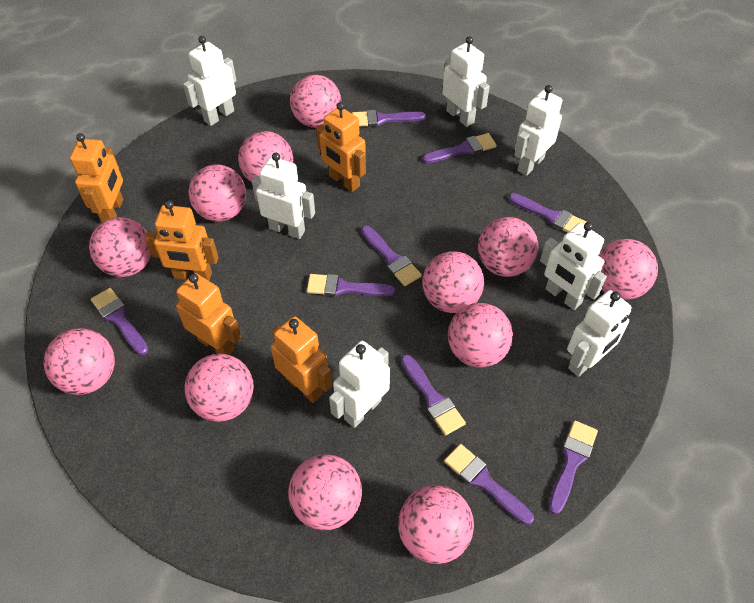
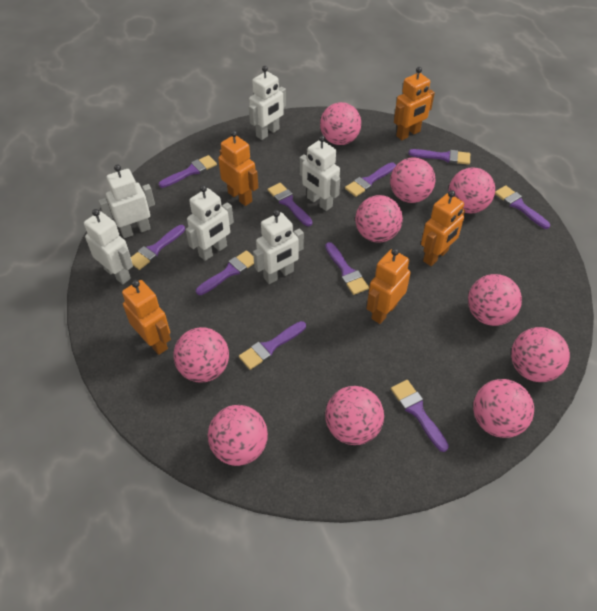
pink ball: [43,328,115,395] [89,217,151,277] [185,354,254,422] [189,164,246,222] [238,131,293,182] [288,454,362,530] [290,75,341,128] [398,485,474,564] [422,251,484,313] [448,303,513,368] [478,217,538,277] [598,239,658,300] = 12 -> [173,327,229,383] [208,405,268,466] [320,102,361,145] [325,386,384,445] [355,195,403,243] [390,157,436,203] [449,167,495,213] [468,274,522,326] [473,379,534,438] [511,327,570,382] = 10
purple brush: [91,288,148,355] [307,274,395,296] [352,110,426,127] [361,225,422,286] [401,355,466,435] [422,133,497,163] [444,444,534,525] [509,193,586,232] [549,420,598,514] = 9 -> [131,225,185,270] [159,155,217,188] [196,250,254,295] [239,321,306,370] [268,183,312,226] [325,242,369,295] [345,162,396,197] [391,380,449,452] [409,149,470,165] [495,185,550,229] = 10
white robot: [183,36,236,126] [252,153,315,239] [329,341,390,428] [442,36,490,127] [514,85,562,176] [540,222,607,310] [567,290,631,377] = 7 -> [84,209,133,284] [99,164,155,238] [186,185,234,261] [249,66,286,140] [253,210,304,284] [299,135,340,211] = 6

